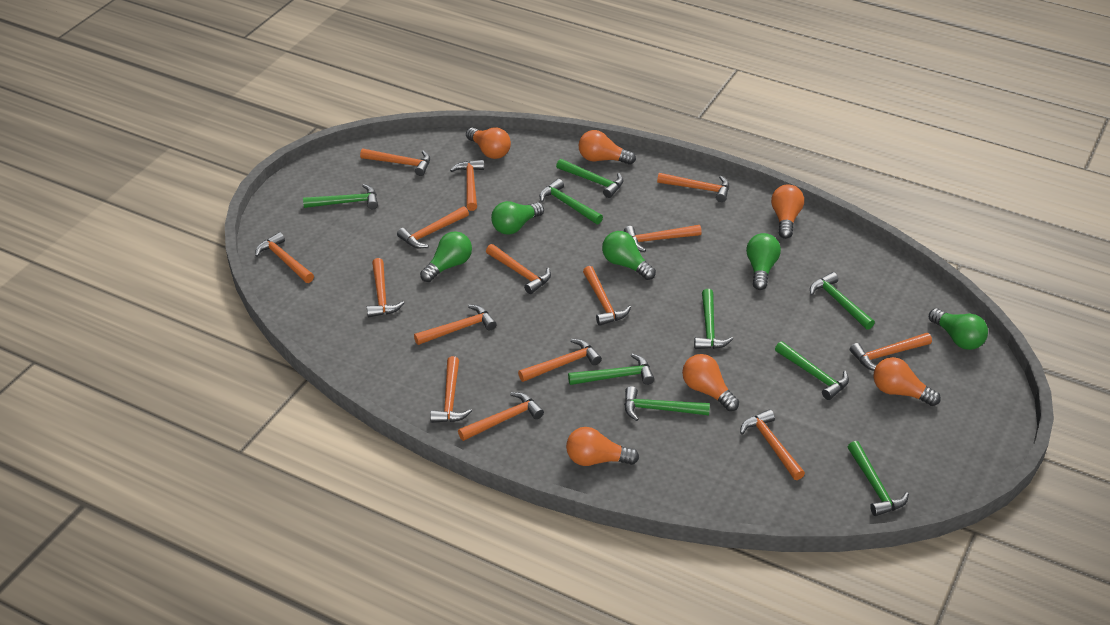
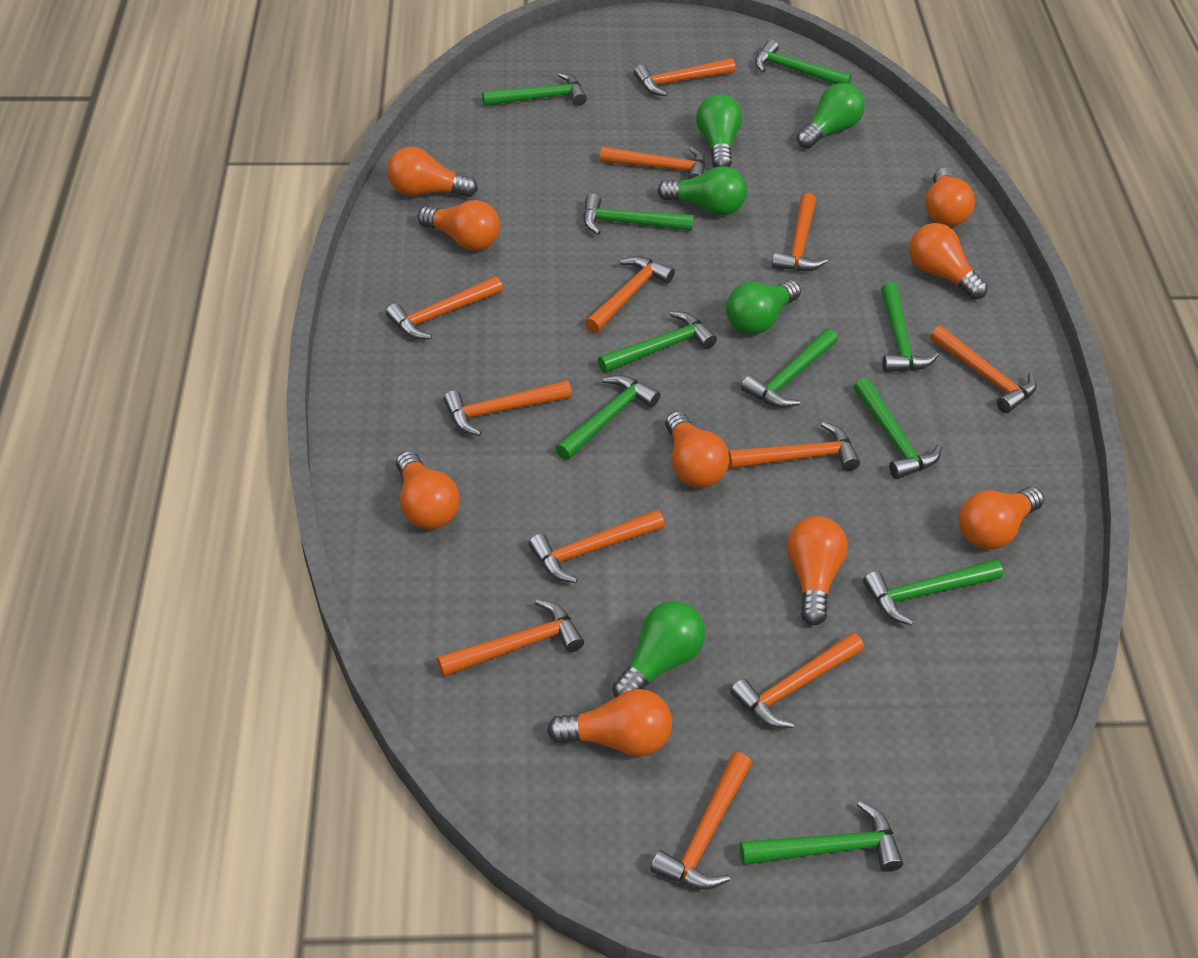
green hammer: [303,184,378,209] [540,179,603,224] [556,159,624,198] [568,354,654,385] [624,386,710,421] [694,289,733,349] [775,341,849,400] [810,272,875,330] [848,441,909,516] = 9 -> [482,73,587,106] [555,375,660,460] [583,194,693,235] [598,311,717,373] [740,801,903,872] [741,328,838,408] [755,40,852,84] [854,378,942,479] [863,559,1003,625] [881,282,939,372] = 10
orange hammer: [255,232,314,283] [360,148,430,176] [367,258,404,317] [397,206,469,249] [414,305,497,345] [430,356,472,423] [450,160,484,211] [458,392,544,441] [486,244,551,294] [518,339,602,382] [583,266,631,326] [624,225,702,252] [657,173,729,202] [740,409,805,480] [850,333,932,371] = 15 -> [386,276,503,340] [437,599,584,677] [443,380,572,436] [528,510,665,583] [585,256,675,333] [600,147,706,179] [634,58,735,96] [650,752,752,890] [728,422,860,471] [730,632,864,728] [772,193,828,271] [930,325,1037,413] = 12
orange light bulb: [466,127,511,159] [566,427,639,466] [579,130,636,165] [682,354,739,411] [771,184,804,239] [873,357,941,406] = 6 -> [387,147,478,197] [396,451,459,529] [418,200,500,251] [547,689,672,756] [665,411,729,488] [787,516,848,625] [909,223,988,300] [925,168,975,227] [959,487,1044,549] = 9

